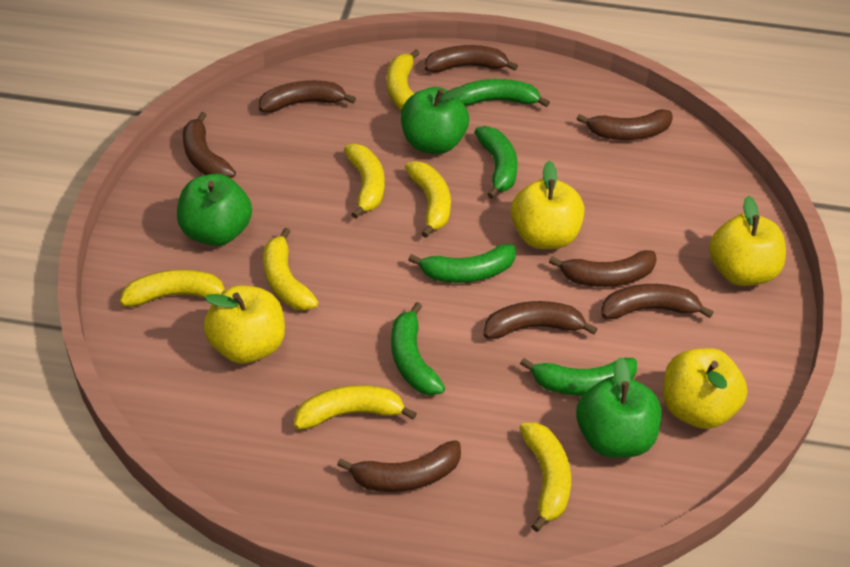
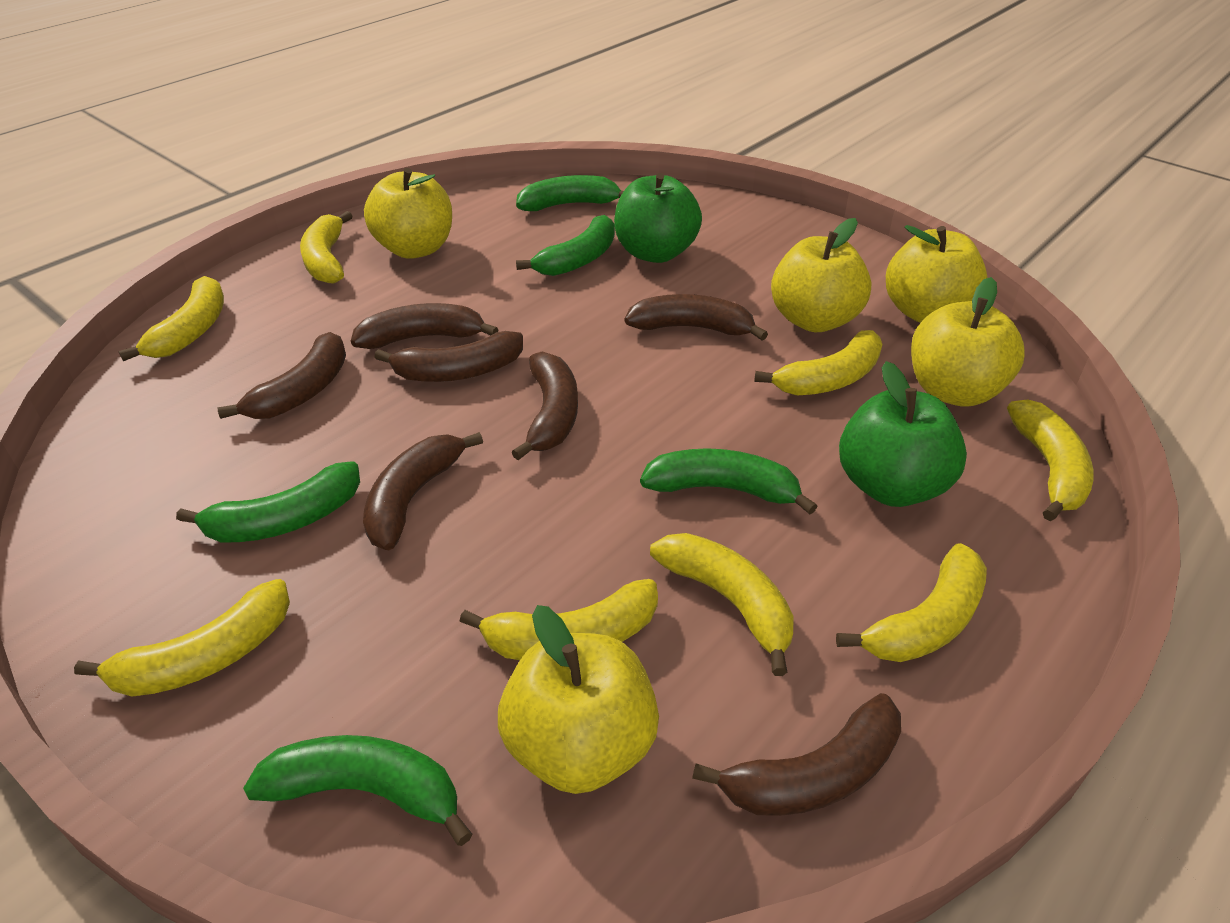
brown banana: [183,112,236,178] [259,80,356,113] [337,440,461,492] [424,45,518,73] [484,301,597,339] [549,250,657,287] [577,109,673,140] [601,284,714,319] = 8 -> [217,332,346,419] [351,303,499,349] [363,432,483,550] [374,331,523,382] [511,352,578,460] [624,294,768,341] [692,693,901,816] = 7
green apple: [177,174,252,246] [401,86,469,154] [576,357,662,458] = 3 -> [614,173,702,263] [839,361,967,507] = 2
yellow apple: [204,285,285,364] [511,161,585,249] [663,348,748,429] [709,196,786,286] = 4 -> [364,168,452,259] [498,605,659,794] [771,218,871,332] [886,225,987,323] [911,277,1025,407] = 5
yellow banana: [120,269,225,307] [263,228,319,311] [294,385,417,430] [344,144,385,219] [387,49,420,110] [405,161,451,238] [519,423,571,532] = 7 -> [74,579,290,697] [118,276,224,361] [300,211,353,284] [460,579,658,660] [650,533,794,676] [754,330,883,395] [836,543,987,662] [1007,399,1094,521] = 8

